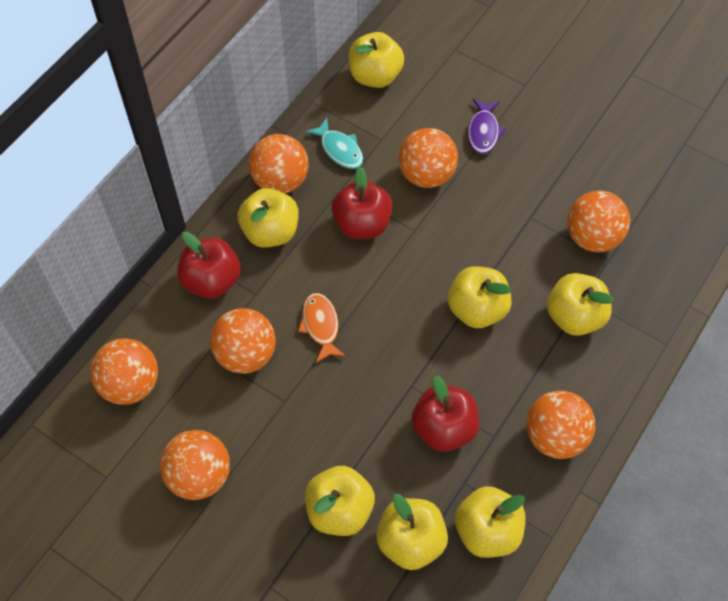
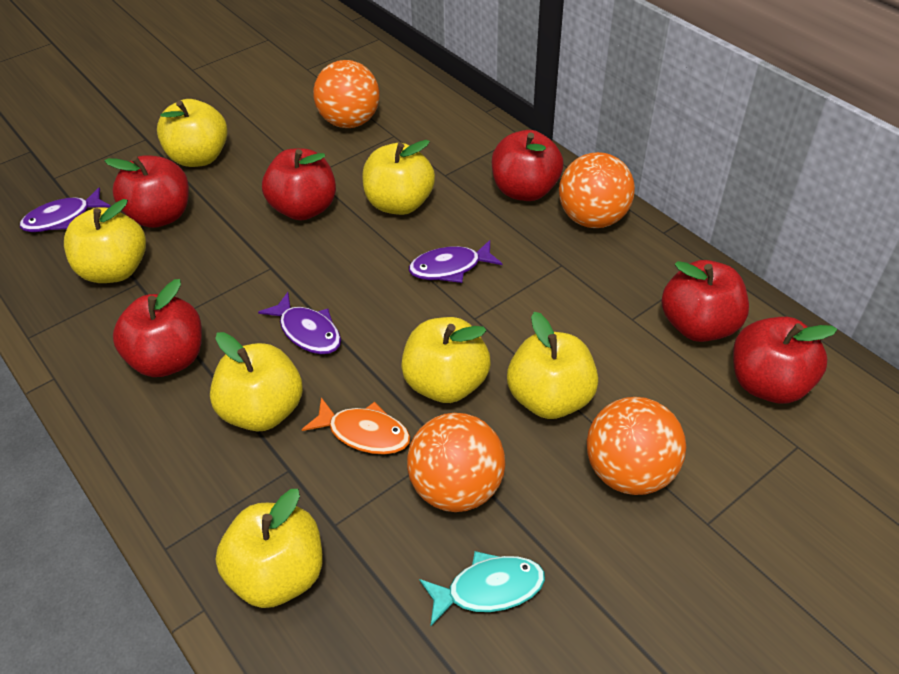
orange ball: [90,338,158,405] [160,430,230,500] [210,308,276,373] [249,134,309,193] [399,128,458,188] [526,390,595,459] [567,191,630,252] = 7 -> [313,60,380,128] [407,413,505,512] [559,152,635,228] [587,397,686,495] = 4
purple fish: [468,99,506,154] = 1 -> [20,187,111,232] [258,292,341,354] [409,240,502,283] = 3
red apple: [177,232,241,299] [331,167,392,239] [412,375,479,452] = 3 -> [104,155,189,228] [113,279,202,377] [262,148,336,220] [492,130,563,201] [661,260,749,342] [733,317,837,404] = 6

